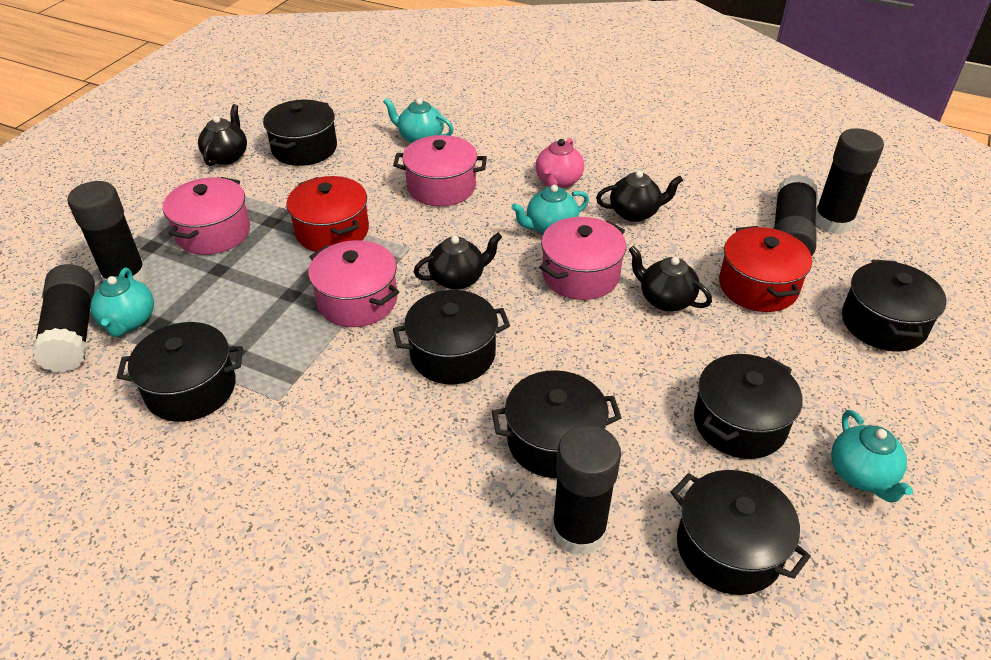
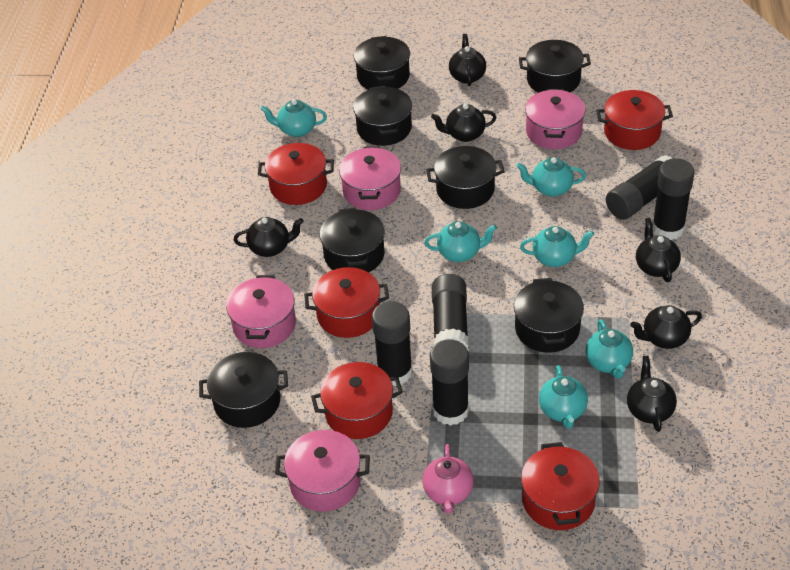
black teapot: [198,104,247,166] [414,233,502,290] [596,171,683,222] [629,246,712,312] = 4 -> [234,217,304,257] [431,104,497,142] [449,34,486,86] [627,356,677,432] [630,305,702,349] [636,218,681,282] = 6
red pot: [286,176,369,252] [719,226,812,312] = 2 -> [258,143,334,205] [304,267,389,338] [311,362,403,439] [521,442,600,530] [596,90,673,150] = 5
turquoise teapot: [90,268,154,337] [383,98,454,143] [511,185,589,234] [831,410,913,503] = 4 -> [261,99,327,137] [424,221,497,262] [516,157,586,197] [520,226,594,267] [539,365,588,429] [586,319,633,379] = 6

